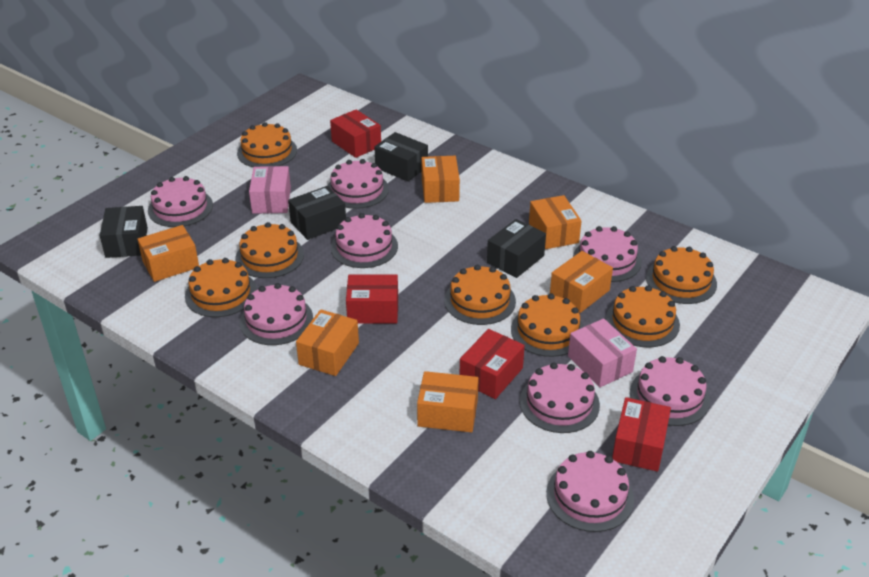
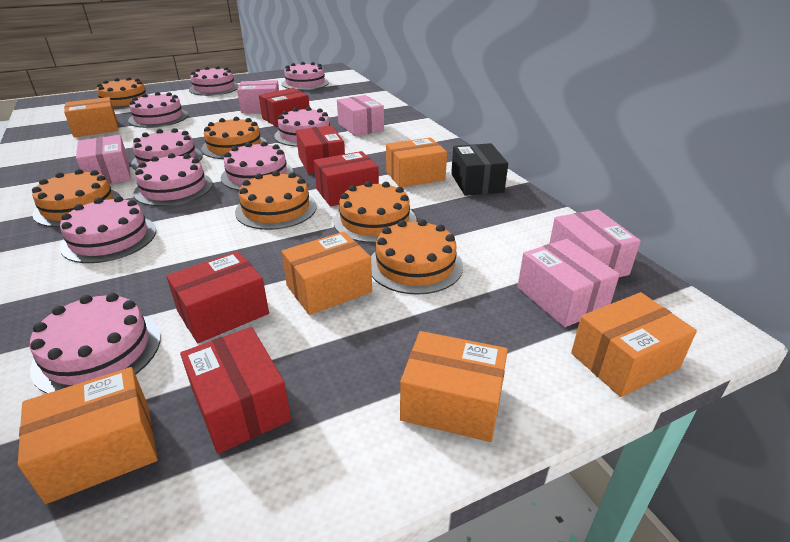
black box: [100,206,148,258] [288,186,346,240] [374,132,428,182] [487,219,546,278] = 4 -> [451,143,508,196] = 1
orange cake: [185,258,257,317] [236,222,304,278] [237,122,297,167] [444,265,516,325] [511,293,584,357] [606,285,680,347] [646,246,717,304] = 7 -> [32,169,120,227] [97,77,149,109] [201,117,267,159] [235,171,317,230] [333,181,416,243] [371,219,463,295] = 6
pink box: [249,166,291,214] [568,318,637,387] = 2 -> [76,135,131,184] [237,80,279,113] [337,95,384,136] [517,239,620,327] [549,209,641,277] = 5
pink cake: [148,176,213,227] [240,283,313,345] [327,159,389,209] [331,213,398,268] [520,363,600,433] [546,451,634,532] [573,226,642,282] [630,356,710,426] = 8 -> [30,293,161,394] [60,196,156,263] [128,92,188,128] [131,128,203,171] [133,153,213,206] [189,66,239,96] [221,142,293,190] [274,107,330,147] [282,62,329,90] = 9
red box: [330,110,381,158] [346,275,398,324] [460,329,525,399] [612,397,671,472] = 4 -> [166,251,269,343] [180,327,291,454] [259,88,310,127] [296,125,345,175] [314,151,379,206] = 5

